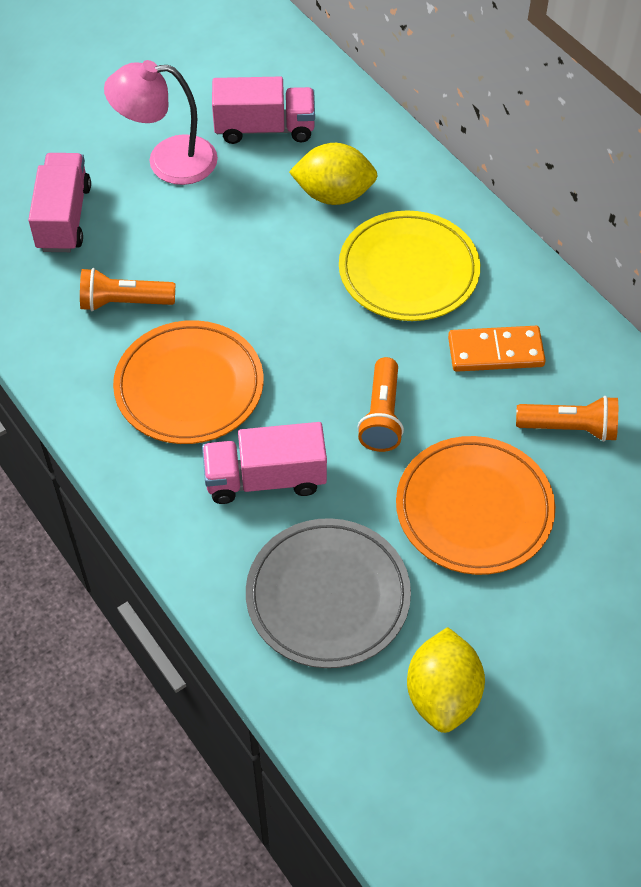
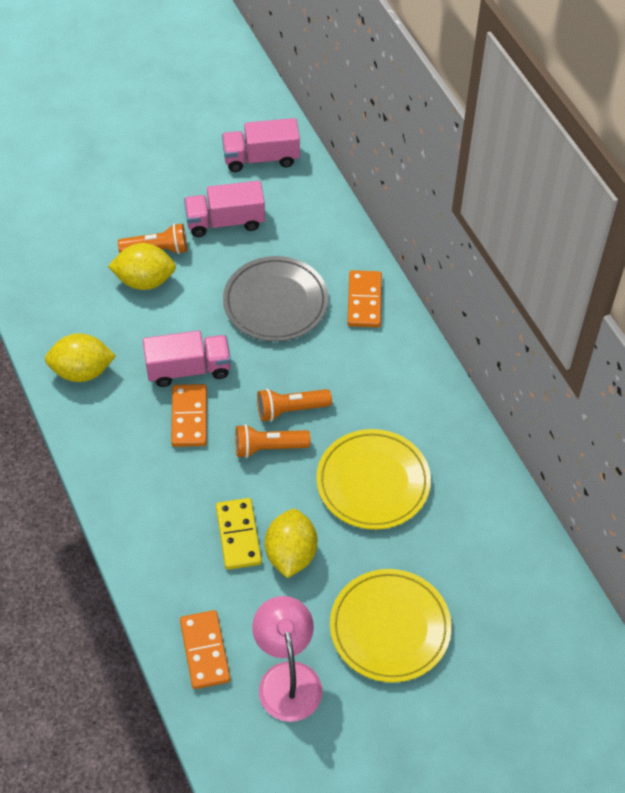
orange domino: [448,326,546,372] = 1 -> [171,384,207,447] [180,610,231,689] [347,270,382,327] = 3
orange plate: [113,320,264,444] [396,436,555,575] = 2 -> none = 0
yellow domino: none = 0 -> [216,498,262,570] = 1
yellow lemon: [289,143,378,205] [407,627,485,733] = 2 -> [45,333,116,382] [108,243,176,290] [265,509,317,578] = 3
yellow plate: [339,211,480,321] = 1 -> [316,429,431,530] [330,569,452,683] = 2

